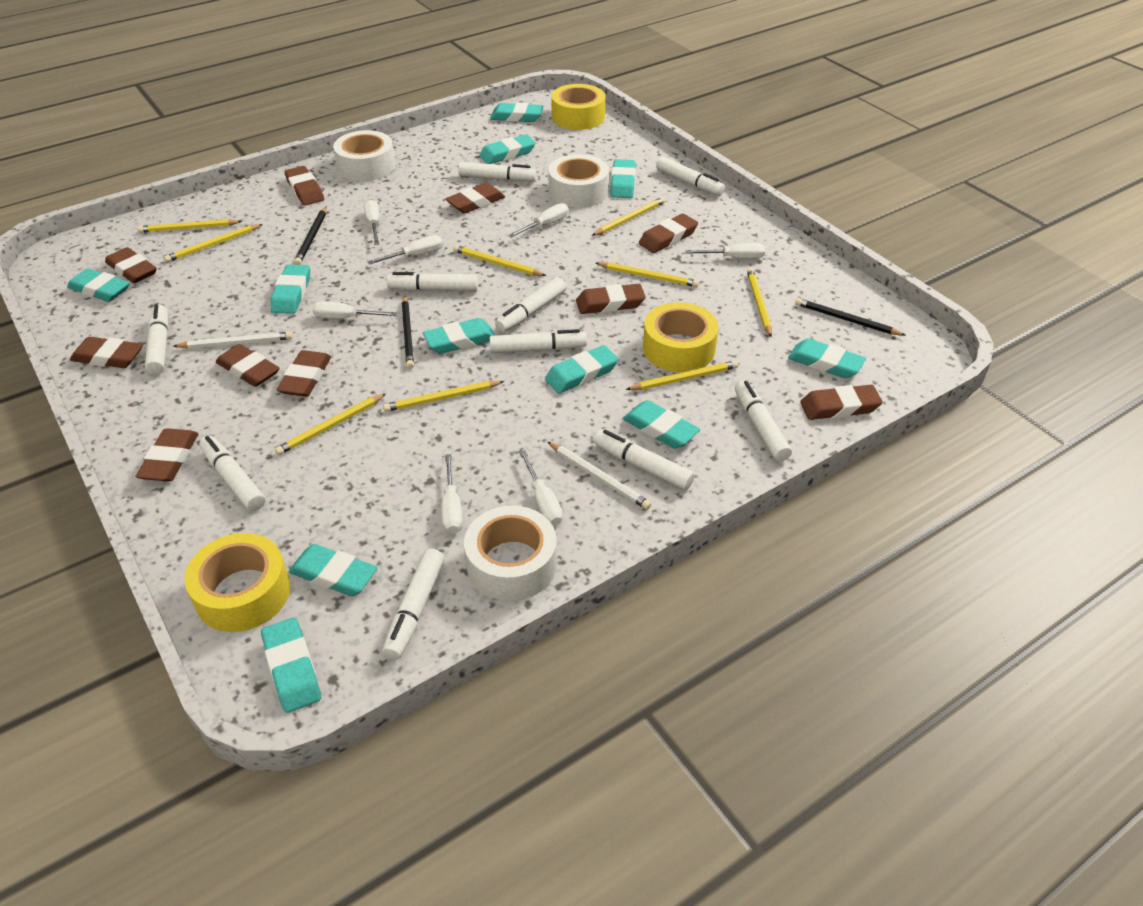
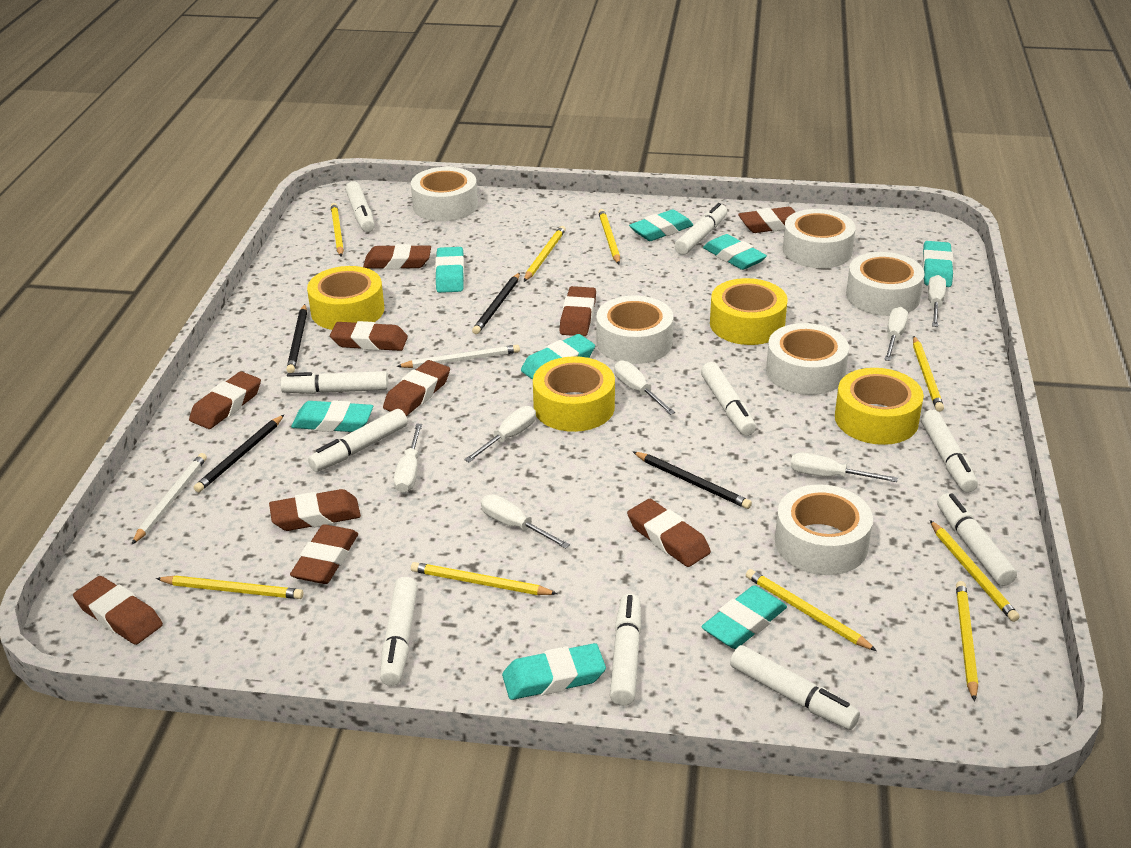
black pencil: [294,207,326,265] [402,295,414,369] [795,298,906,336] = 3 -> [194,415,284,492] [286,304,307,373] [472,273,520,334] [633,452,752,509] = 4
turquoise eraser: [67,268,130,302] [261,618,321,713] [270,264,310,314] [289,544,377,596] [423,318,495,354] [479,134,536,164] [490,103,543,122] [545,345,619,393] [610,159,636,198] [623,400,700,449] [788,338,866,378] = 11 -> [291,400,373,432] [435,247,464,293] [502,643,606,700] [521,334,595,380] [629,209,693,241] [701,585,787,649] [703,234,767,270] [922,241,953,287] = 8
white tape: [333,130,395,181] [464,506,557,601] [548,154,609,208] = 3 -> [411,167,478,221] [596,296,673,364] [766,323,849,395] [775,484,873,575] [783,209,855,268] [846,252,925,316] = 6
yellow tape: [185,533,290,632] [551,84,606,130] [643,302,718,372] = 3 -> [307,266,384,330] [533,356,615,432] [710,278,788,345] [835,368,924,445] = 4

